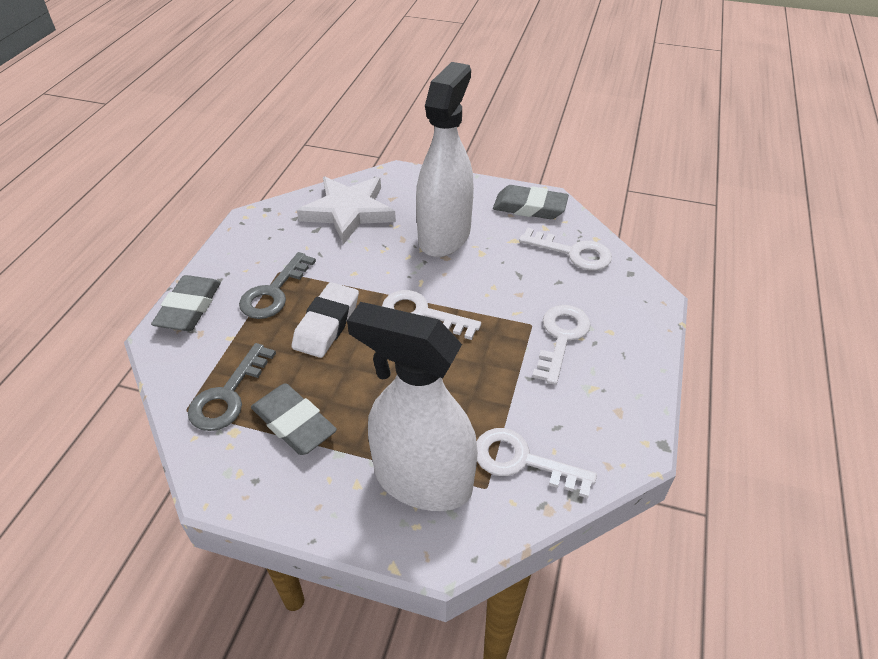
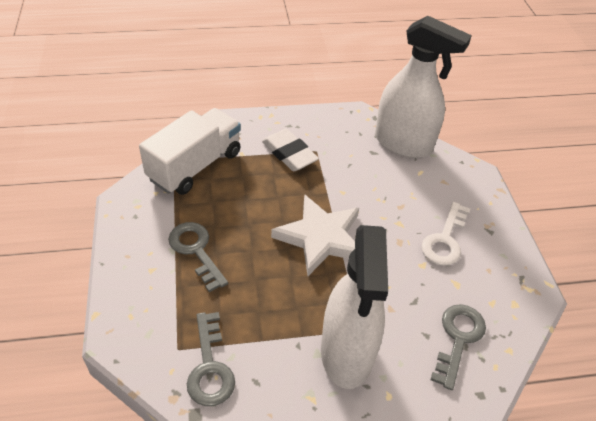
grey eraser: [151,275,221,331] [251,383,337,455] [493,185,569,219] = 3 -> none = 0
grey key: [188,343,276,431] [239,252,316,319] = 2 -> [168,222,228,292] [187,312,235,406] [431,304,486,390] = 3
white key: [382,290,481,340] [477,428,597,498] [519,228,612,271] [532,305,591,385] = 4 -> [421,202,470,266] = 1
white truck: none = 0 -> [139,108,241,195] = 1

